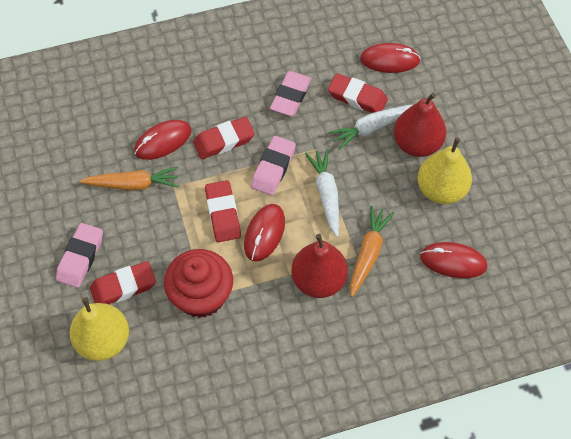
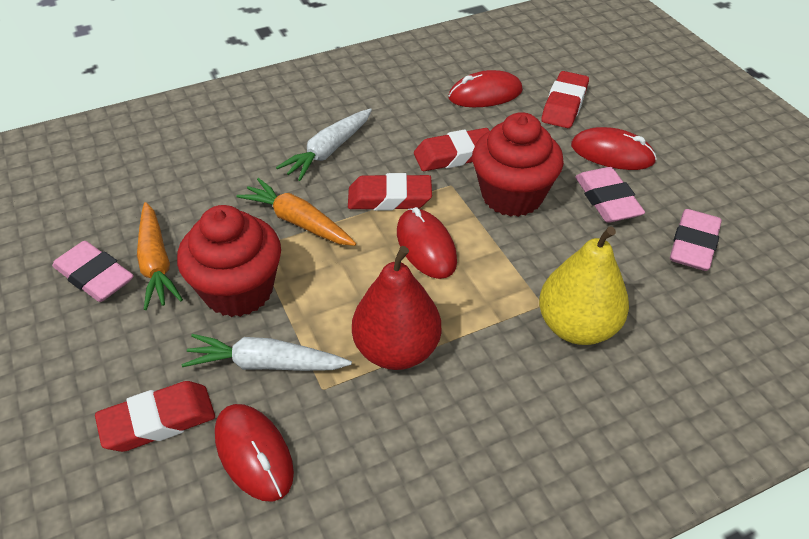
red cupcake: [164,249,233,318] = 1 -> [177,205,281,317] [472,112,564,217] = 2
red pear: [291,234,348,298] [394,93,446,157] = 2 -> [352,246,441,370] = 1
yellow pear: [70,297,129,361] [417,138,472,204] = 2 -> [539,226,629,345] = 1

